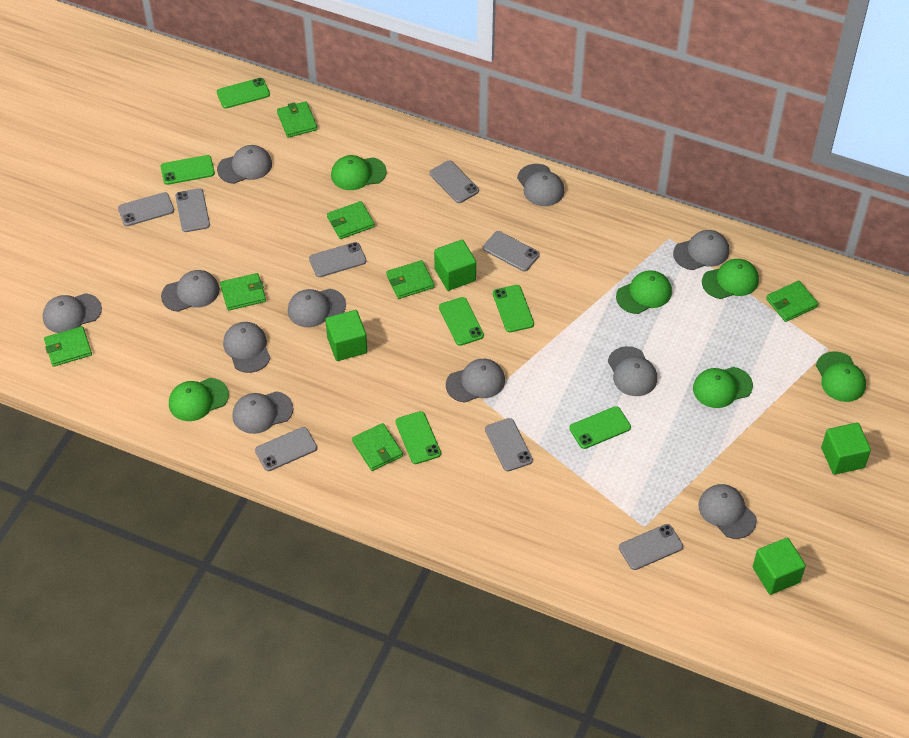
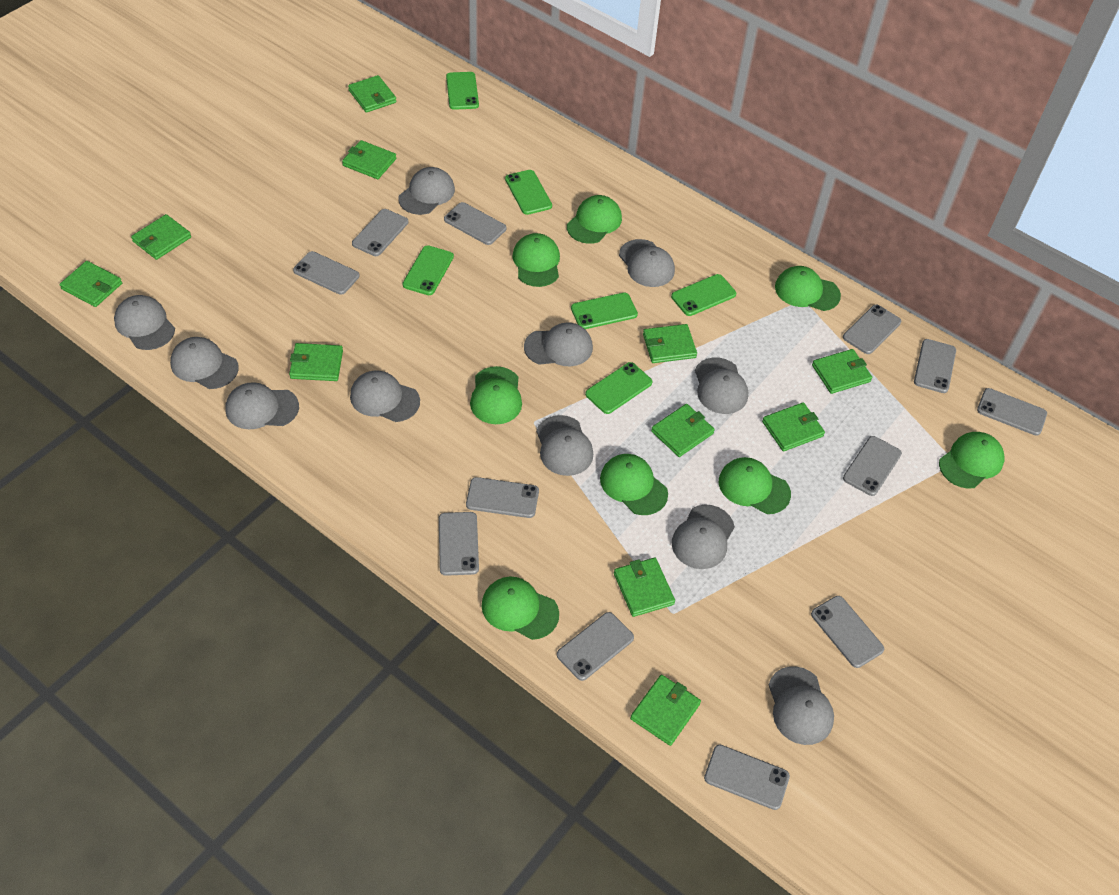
green cap: [169,378,229,421] [331,155,387,190] [616,270,672,314] [693,367,753,408] [702,259,759,299] [816,351,866,402] = 6 -> [470,366,522,424] [482,577,559,640] [512,233,560,287] [567,195,622,244] [600,454,668,515] [719,457,791,514] [775,266,841,311] [939,432,1004,489] = 8
green cube: [325,310,367,361] [434,240,476,291] [753,538,806,595] [821,423,871,475] = 4 -> none = 0
green wallet: [44,326,92,367] [220,273,266,311] [277,101,318,138] [327,201,375,239] [352,423,403,471] [386,260,434,299] [766,281,818,322] = 7 -> [60,261,122,307] [131,214,191,260] [289,343,343,381] [342,140,396,179] [348,75,397,113] [614,558,675,617] [630,675,701,746] [643,324,697,363] [651,404,715,457] [762,402,825,451] [812,349,872,394] = 11
grey phone: [118,192,174,226] [175,188,210,232] [255,427,317,471] [309,242,366,277] [430,161,479,203] [483,231,540,271] [485,418,533,471] [619,524,683,570] = 8 -> [293,251,360,295] [352,209,408,256] [439,512,479,576] [444,202,507,245] [466,477,539,518] [557,612,634,681] [704,745,790,810] [811,596,884,668] [843,305,901,354] [843,436,902,496] [914,339,956,393] [977,388,1047,436] = 12

